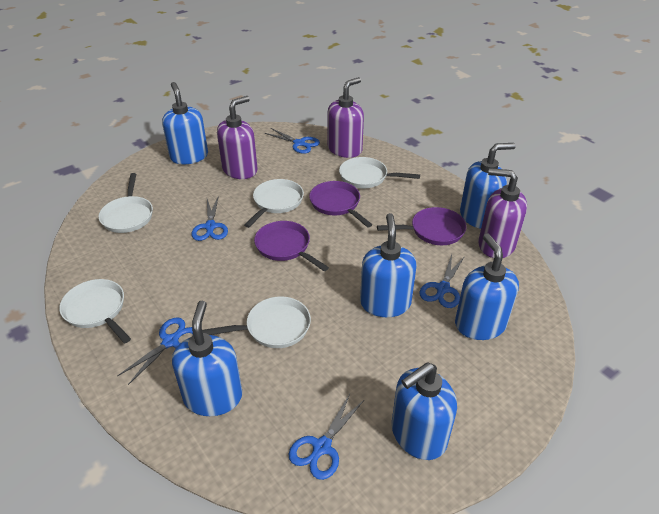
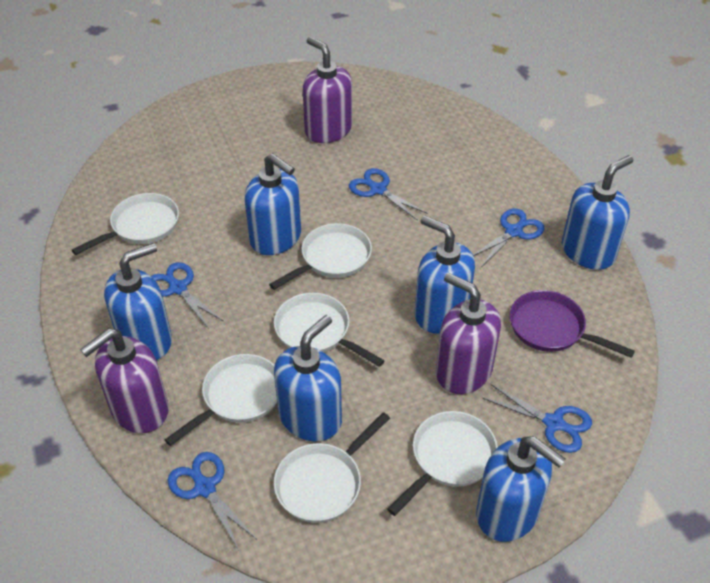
purple pan: [254,221,329,271] [309,181,372,228] [377,207,467,245] = 3 -> [510,290,635,358] = 1
white pan: [59,279,131,343] [99,173,153,233] [202,297,311,348] [244,179,304,228] [339,157,420,188] = 5 -> [72,193,179,255] [165,354,277,446] [269,223,372,290] [274,293,385,367] [274,412,390,523] [387,411,498,516] = 6

